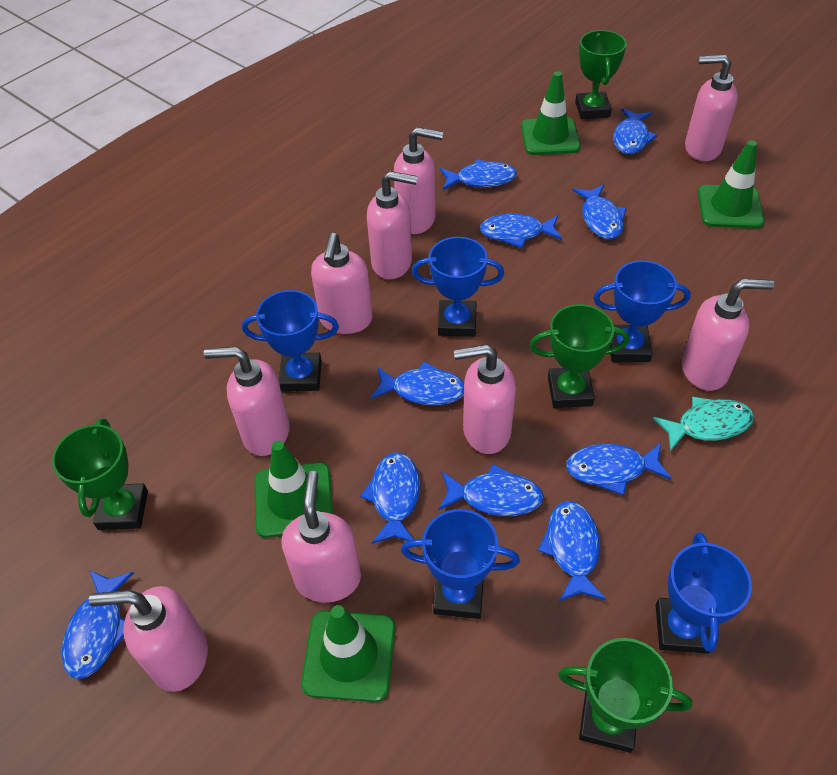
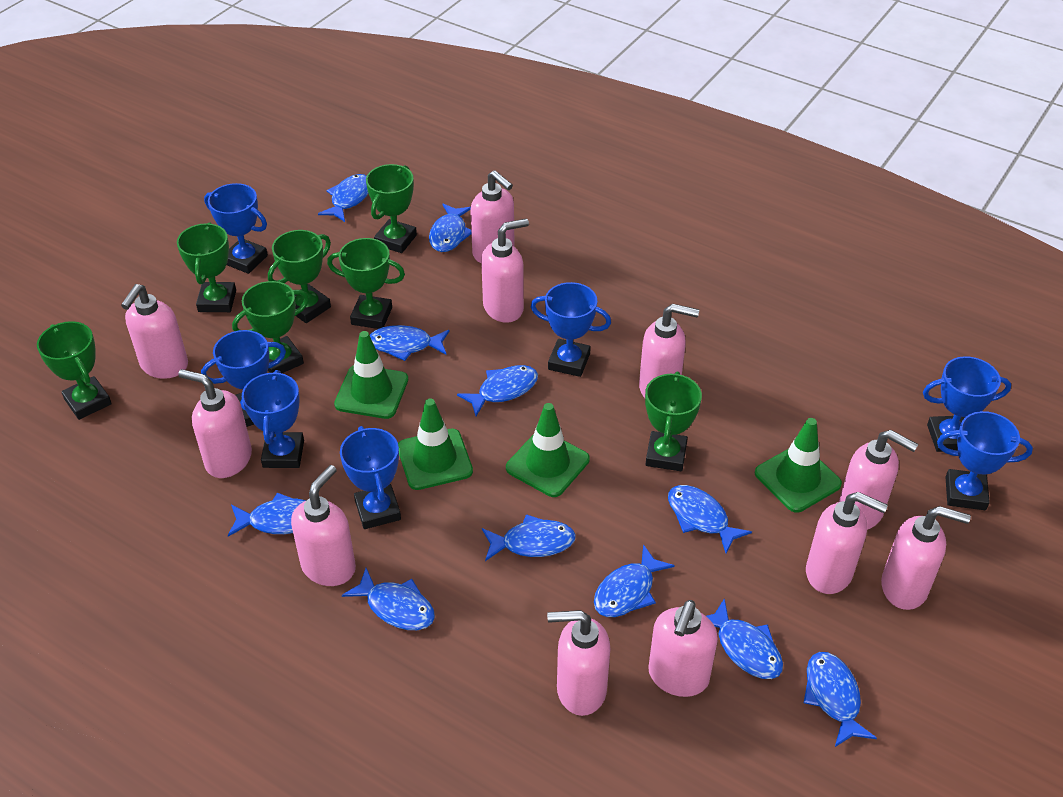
blue fish: [62,570,134,679] [360,452,420,544] [371,361,464,405] [439,464,544,516] [440,159,517,190] [480,214,562,248] [538,501,606,601] [566,443,672,495] [573,185,627,239] [613,108,657,154] = 10 -> [228,493,306,537] [318,174,368,222] [342,568,435,630] [370,325,450,361] [429,204,471,252] [457,365,538,416] [482,514,576,561] [594,544,675,617] [668,485,752,554] [706,598,783,679] [804,652,877,747] = 11
blue trophy: [242,290,339,392] [401,509,520,619] [412,237,504,337] [593,260,691,362] [656,532,752,654] = 5 -> [201,330,286,427] [204,183,268,274] [242,370,304,468] [340,426,401,529] [531,282,611,377] [923,356,1011,452] [937,411,1033,510] = 7
green trophy: [52,418,148,530] [529,304,629,408] [558,638,693,753] [575,30,627,119] = 4 -> [37,321,112,420] [177,222,236,312] [232,281,309,373] [268,230,331,323] [327,238,405,329] [366,164,417,253] [645,372,702,471] = 7
pink soap dispenser: [89,586,208,692] [204,347,290,456] [281,471,361,603] [311,233,373,334] [367,171,418,279] [394,127,443,234] [454,344,516,454] [681,279,774,391] [685,55,738,161] = 9 -> [121,284,188,379] [178,369,252,478] [291,465,356,586] [470,170,515,263] [481,218,529,323] [547,610,611,716] [639,304,699,398] [648,600,718,697] [806,492,888,594] [839,430,918,530] [881,506,971,610] = 11
turquoise fish: [653,397,754,451] = 1 -> none = 0

